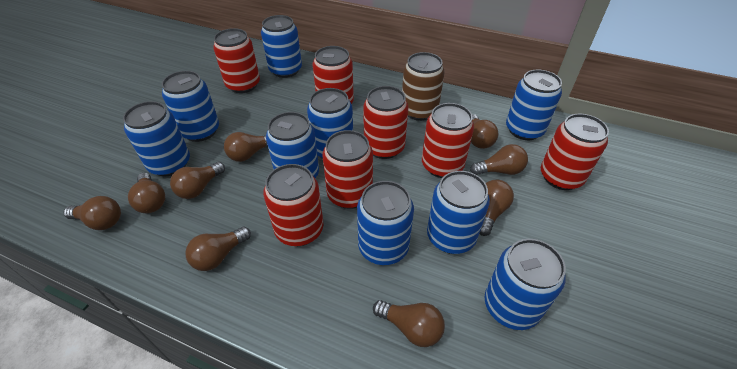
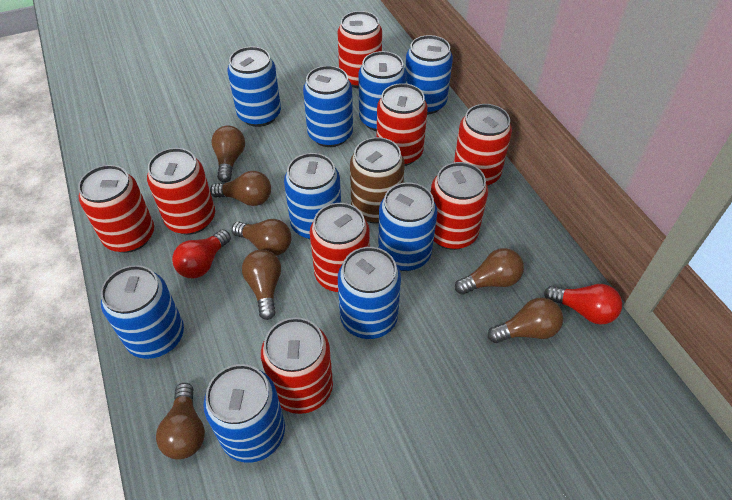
brown light bulb: [64,196,121,230] [128,173,165,213] [170,162,225,199] [185,227,251,271] [224,132,268,162] [373,300,445,347] [470,144,528,175] [471,114,498,149] [479,180,514,236] = 9 -> [156,383,205,460] [210,171,271,206] [211,126,245,183] [232,219,291,256] [242,250,281,320] [455,248,524,295] [488,298,563,343] = 7
red can: [213,28,260,93] [263,164,323,246] [313,46,354,104] [323,130,373,209] [363,86,409,159] [422,103,474,178] [541,114,609,190] = 7 -> [78,165,154,253] [147,148,215,235] [261,317,333,414] [310,203,370,292] [338,11,382,88] [377,83,428,166] [431,162,488,250] [454,104,512,186] = 8
red light bulb: none = 0 -> [172,229,231,278] [544,284,622,325] = 2

